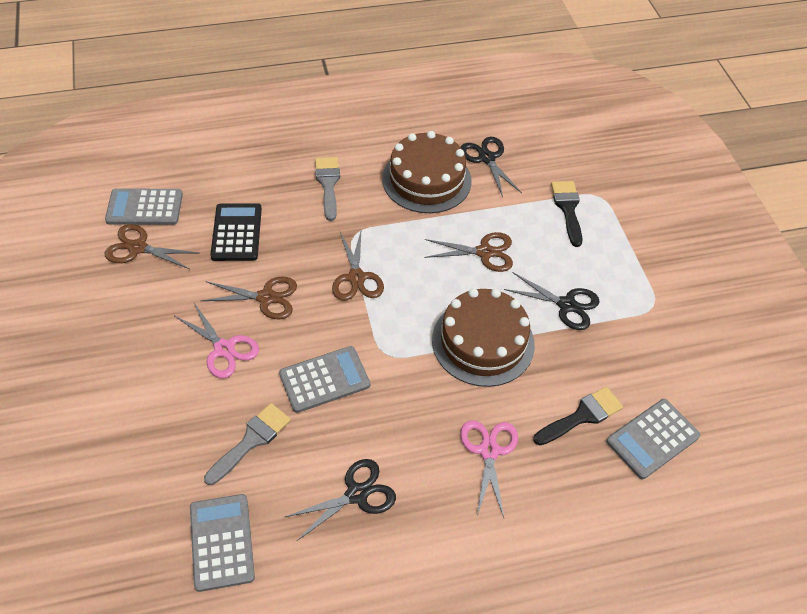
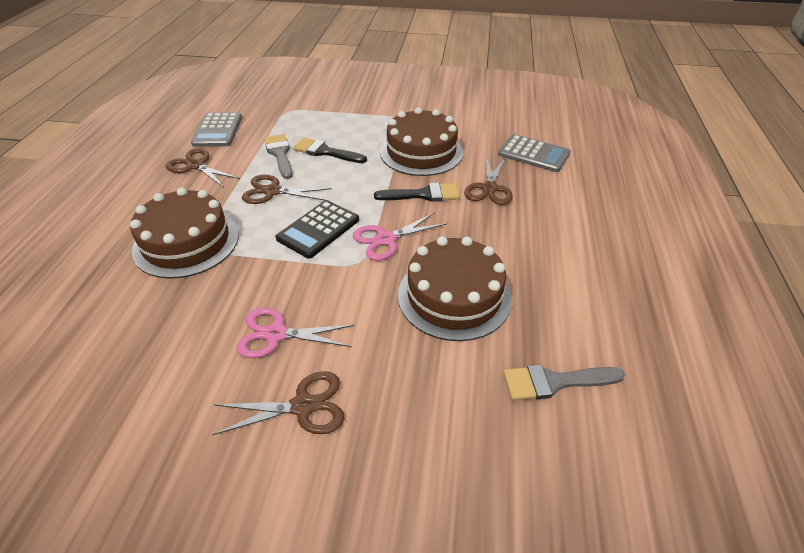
black scissors: [285,459,396,541] [461,137,522,197] [504,273,600,330] = 3 -> none = 0
brown cake: [382,131,471,213] [432,288,535,387] = 2 -> [130,188,239,279] [380,108,463,176] [398,236,512,341] = 3
grey calculator: [105,188,183,225] [190,494,255,592] [279,346,370,413] [606,399,701,479] = 4 -> [191,112,242,147] [498,134,571,172] = 2

